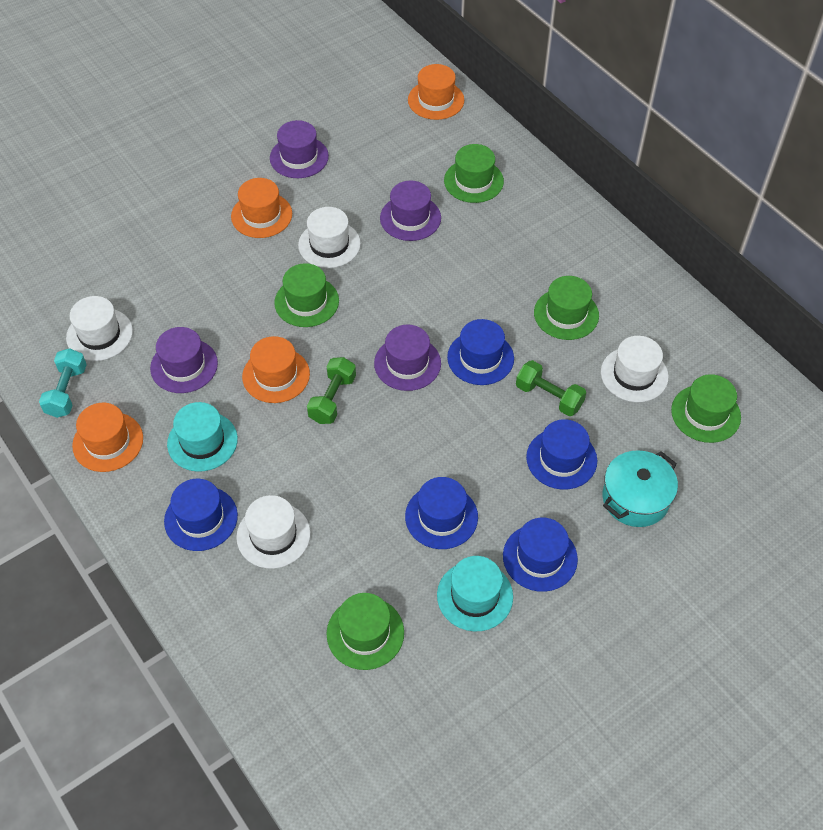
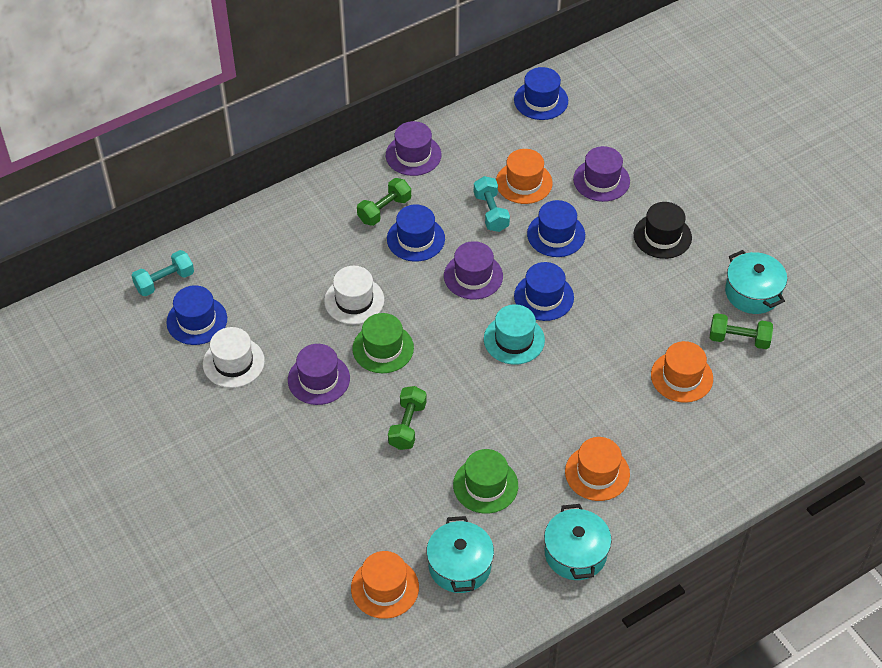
black hat: none = 0 -> [634,202,692,259] = 1
green dumbbell: [307,357,356,424] [516,360,586,416] = 2 -> [357,178,411,226] [388,386,427,450] [710,313,773,349] = 3
green hat: [274,263,339,327] [326,593,404,670] [444,144,504,203] [534,276,599,340] [671,374,741,443] = 5 -> [352,313,414,373] [453,449,518,514] = 2
turquoise dumbbell: [39,348,87,418] = 1 -> [132,250,194,296] [474,176,510,232] = 2
turquoise hat: [167,402,238,472] [437,556,513,631] = 2 -> [484,304,545,365] = 1
turquoise pot: [603,450,678,527] = 1 -> [426,516,494,593] [544,504,612,580] [725,250,787,314] = 3
white hat: [66,296,133,361] [236,495,311,569] [298,207,361,268] [601,336,669,402] = 4 -> [203,327,265,388] [324,266,384,325] = 2

